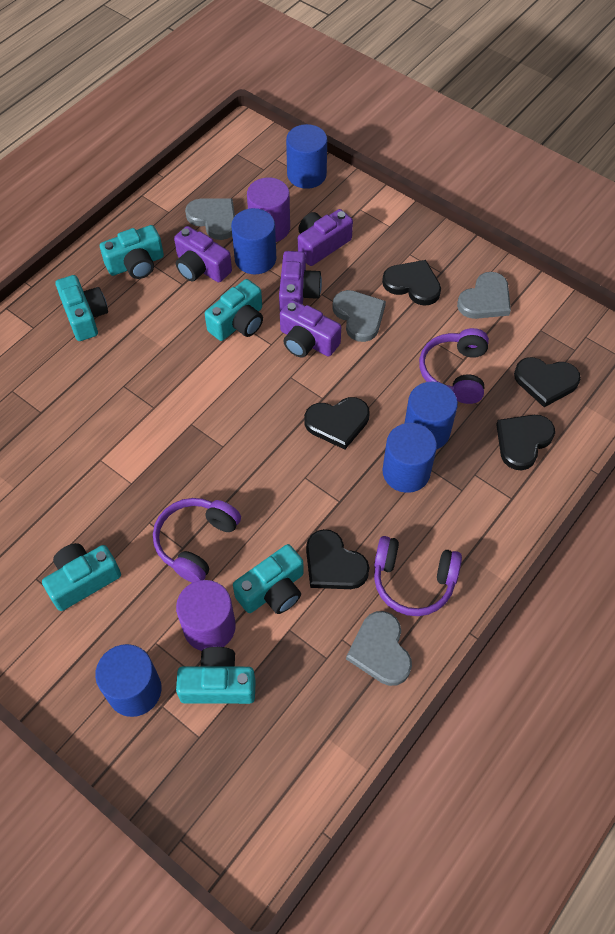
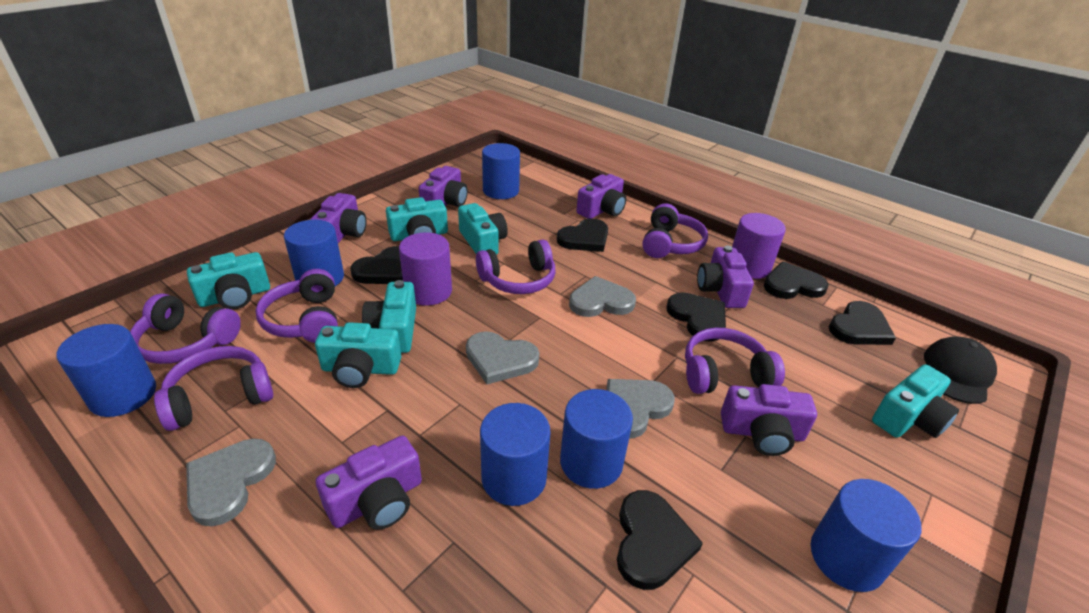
black cap: none = 0 -> [924,336,997,404] = 1
black heart: [304,397,370,450] [306,529,369,589] [382,260,441,306] [496,415,555,470] [514,357,581,407] = 5 -> [350,246,403,284] [557,218,608,252] [617,490,703,590] [666,292,726,342] [763,262,829,299] [829,301,896,345] = 6
blue cylinder: [95,644,161,717] [231,208,276,274] [286,124,327,189] [383,423,437,493] [405,382,458,449] = 5 -> [57,324,156,417] [284,220,344,286] [480,403,551,506] [482,143,520,199] [560,389,633,489] [811,479,921,592] = 6
purple camera: [174,226,232,283] [279,251,322,311] [280,300,341,357] [298,209,353,266] = 4 -> [310,193,366,243] [316,436,422,530] [419,166,468,207] [576,174,626,219] [697,245,754,308] [721,384,817,456] = 6
purple headphones: [153,498,241,583] [374,536,462,616] [419,328,489,404] = 3 -> [130,293,241,364] [154,346,273,431] [255,269,338,343] [476,239,555,294] [642,203,708,258] [685,328,785,394] = 6

